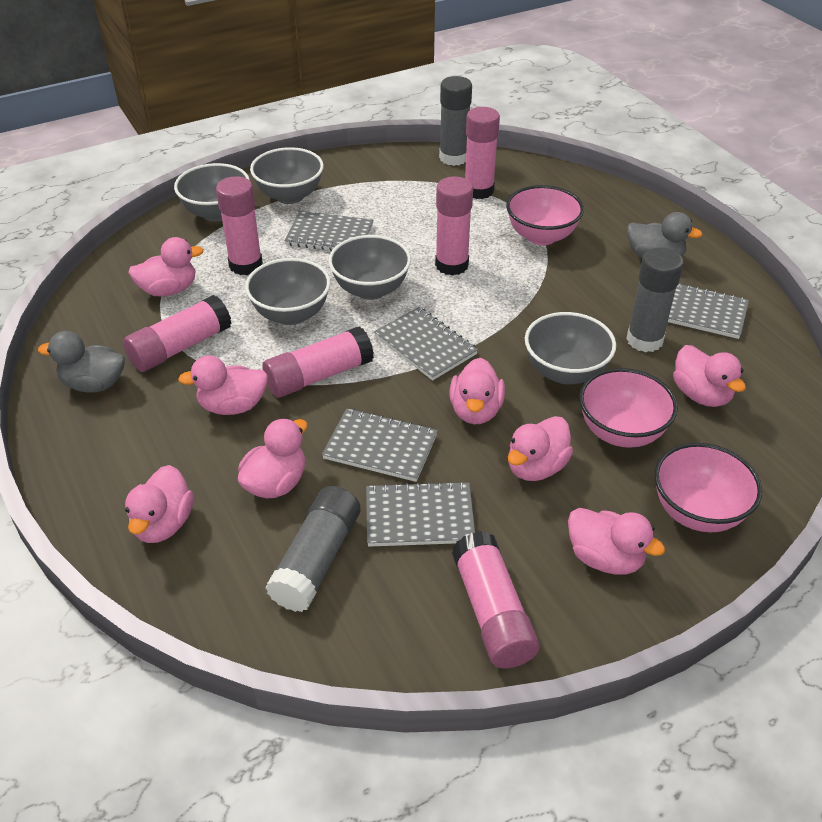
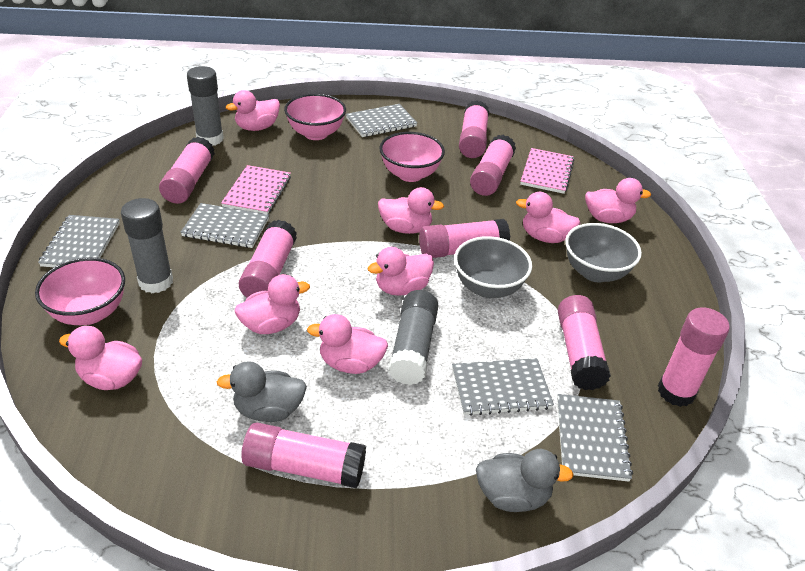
grey bowl: [174,163,250,221] [245,258,331,325] [250,147,324,204] [328,235,411,300] [525,312,616,384] = 5 -> [454,236,532,298] [565,223,642,282] = 2
pink glue stick: [123,295,232,372] [216,176,263,275] [262,326,374,398] [435,177,473,276] [452,531,539,669] [465,107,500,199] = 6 -> [159,137,215,204] [239,220,297,297] [242,422,366,488] [419,219,510,258] [459,100,489,158] [470,135,516,196] [558,295,611,390] [658,307,730,407] = 8
pink notebook: none = 0 -> [221,165,291,214] [520,148,574,194] = 2

